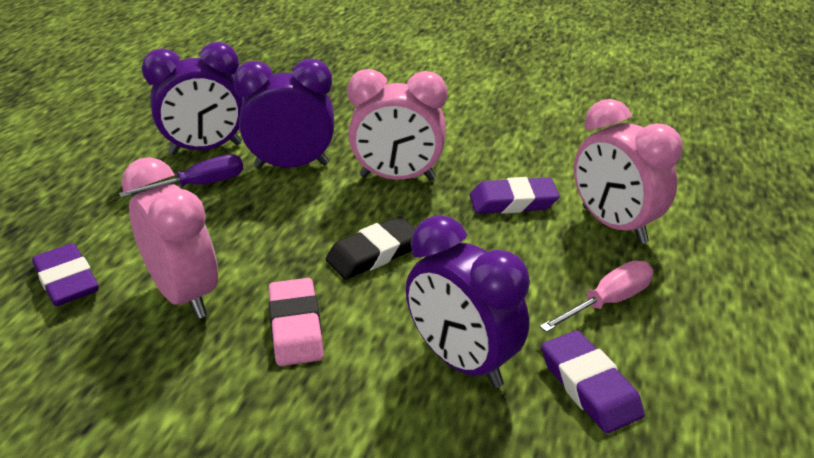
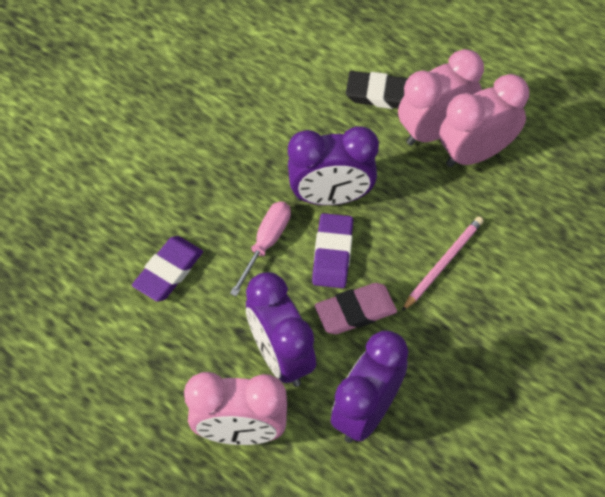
pink pencil: none = 0 -> [402,216,484,311] = 1
purple eraser: [32,243,98,306] [470,177,560,214] [541,330,645,434] = 3 -> [132,236,203,302] [312,213,353,288] = 2
purple screwdriver: [119,154,243,198] = 1 -> none = 0

